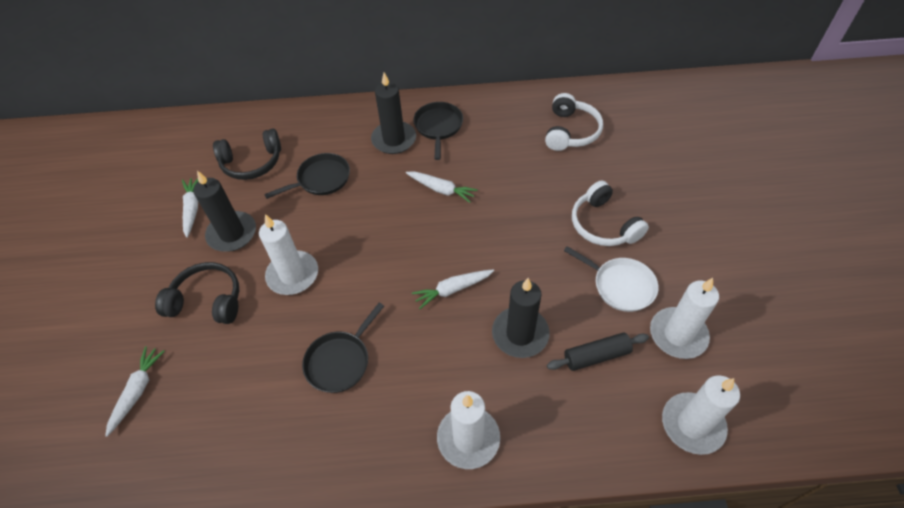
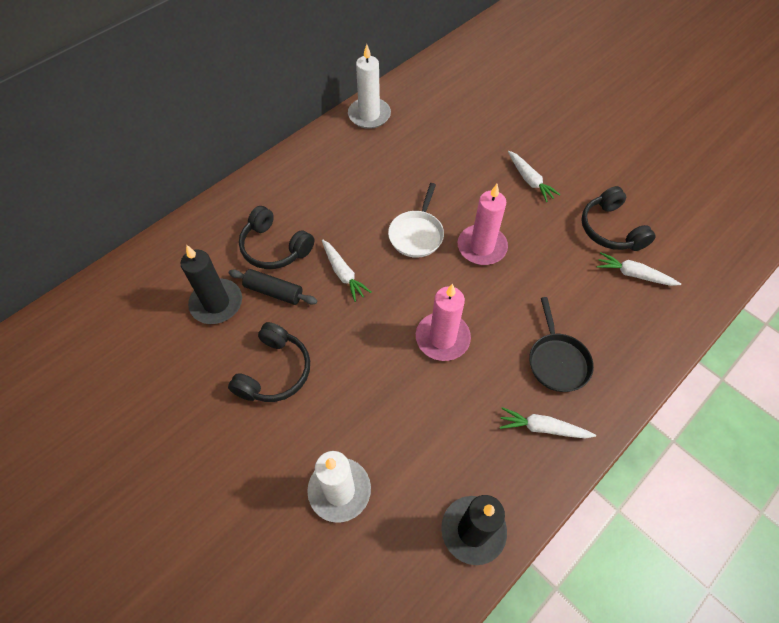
black candle: [193,171,256,252] [371,72,416,154] [492,278,550,358] = 3 -> [180,245,242,324] [441,495,507,565] = 2
black headphones: [155,262,239,324] [213,129,281,180] = 2 -> [228,322,310,402] [239,206,314,269] [581,186,656,251] = 3
black pan: [264,153,350,199] [302,303,384,393] [413,102,463,160] = 3 -> [529,297,594,392] = 1
pink candle: none = 0 -> [416,284,471,361] [458,184,508,265] = 2
white candle: [259,214,318,295] [437,391,500,469] [650,278,719,359] [662,375,740,455] = 4 -> [307,451,371,523] [348,44,391,129] = 2
white headphones: [545,93,603,151] [572,180,649,246] = 2 -> none = 0

